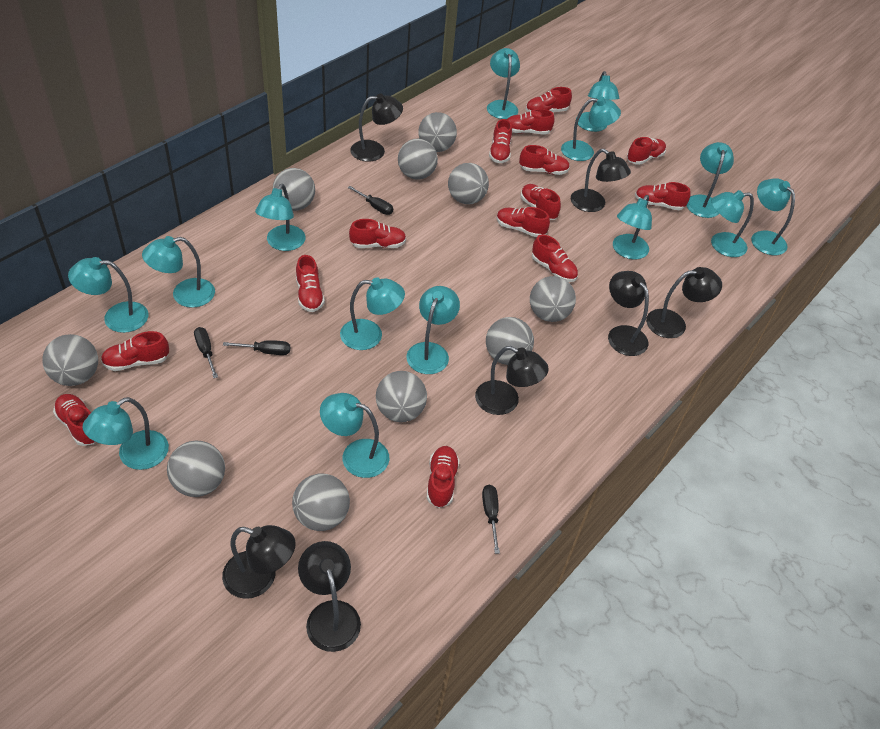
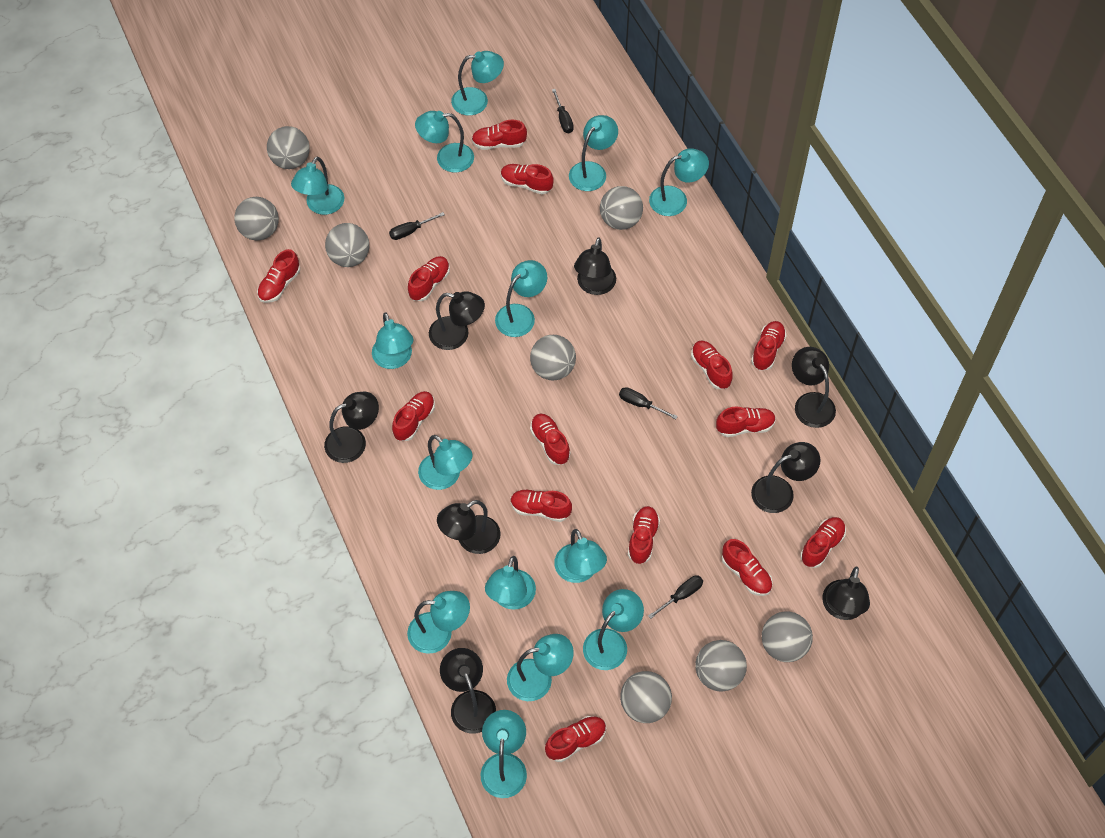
black lamp: [222,525,296,599] [298,541,361,652] [350,93,403,162] [475,346,549,415] [571,149,631,212] [608,271,649,356] [646,267,722,338] = 7 -> [324,392,379,463] [429,291,485,350] [437,500,501,554] [440,648,496,734] [574,237,616,295] [751,442,821,513] [792,347,836,428] [822,567,870,620] = 8
grey ball: [42,334,98,386] [167,440,225,497] [273,168,315,211] [292,474,350,531] [376,371,427,422] [398,139,438,180] [418,112,457,152] [448,163,489,204] [486,317,534,365] [530,276,576,322] = 10 -> [234,197,279,241] [267,126,309,169] [325,223,369,267] [530,335,576,380] [600,186,643,230] [620,671,672,723] [695,640,747,692] [762,611,813,662] = 8

